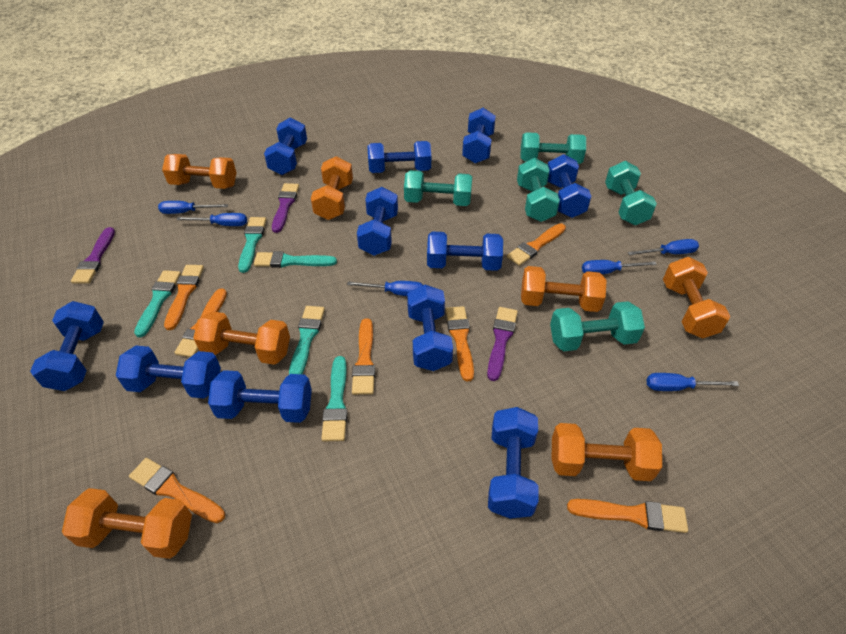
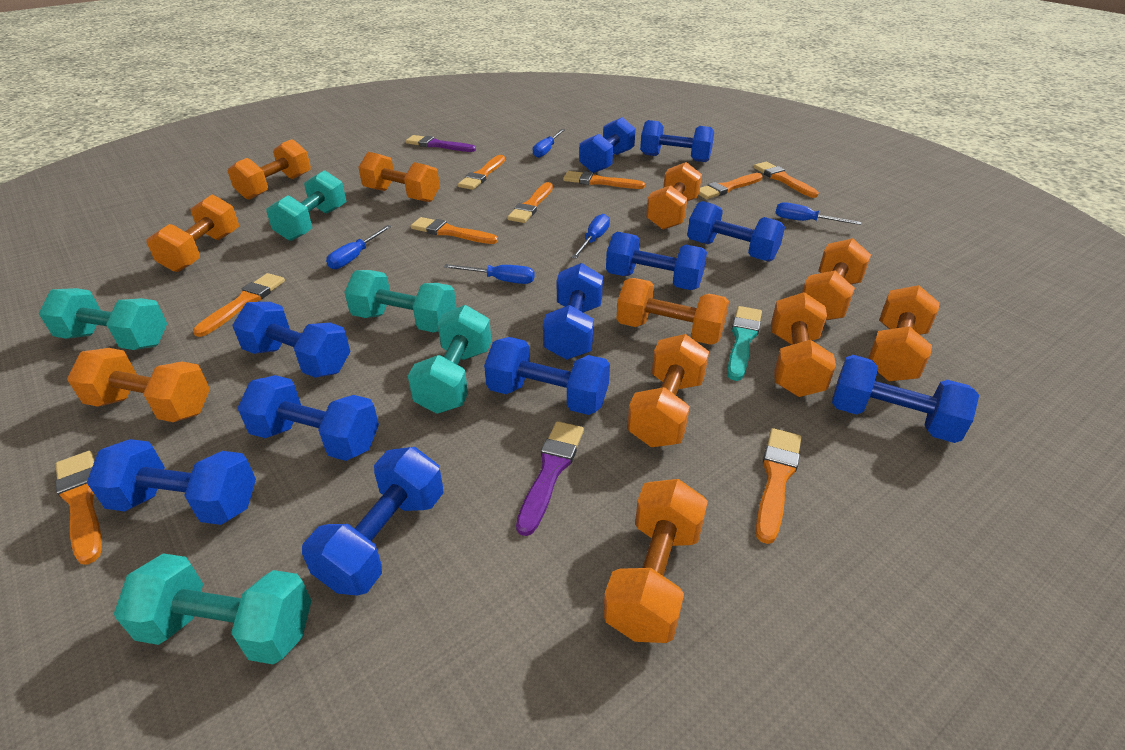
blue screwdriver: [158,201,228,214] [177,213,247,226] [347,281,423,296] [582,260,657,274] [628,239,699,255] [647,373,739,391] = 6 -> [326,225,392,269] [444,264,535,284] [533,129,565,158] [571,214,610,259] [775,202,861,225] = 5
orange brush: [129,458,225,523] [164,265,204,330] [174,288,227,357] [352,318,375,395] [446,306,474,381] [507,223,566,266] [567,499,688,533] = 7 -> [55,451,102,565] [193,273,285,337] [411,217,498,244] [458,155,505,190] [507,182,553,223] [563,171,645,189] [699,173,763,199] [754,162,819,198] [756,428,802,544] = 9
orange dumbbell: [62,488,192,559] [162,154,237,189] [193,311,290,365] [311,156,353,220] [521,266,607,312] [552,423,662,481] [663,257,730,339] = 7 -> [67,348,210,422] [146,195,239,272] [228,139,311,200] [358,152,440,202] [603,479,708,643] [616,278,729,345] [627,334,709,447] [646,162,702,230] [771,292,836,397] [802,238,871,320] [868,285,940,381] = 11
purple brush: [71,227,115,284] [272,183,299,233] [487,307,518,381] = 3 -> [406,135,476,152] [516,421,584,536] = 2
turquoise brush: [134,270,181,337] [238,217,267,273] [254,251,337,268] [289,306,325,375] [321,356,348,442] = 5 -> [727,306,762,381] = 1

